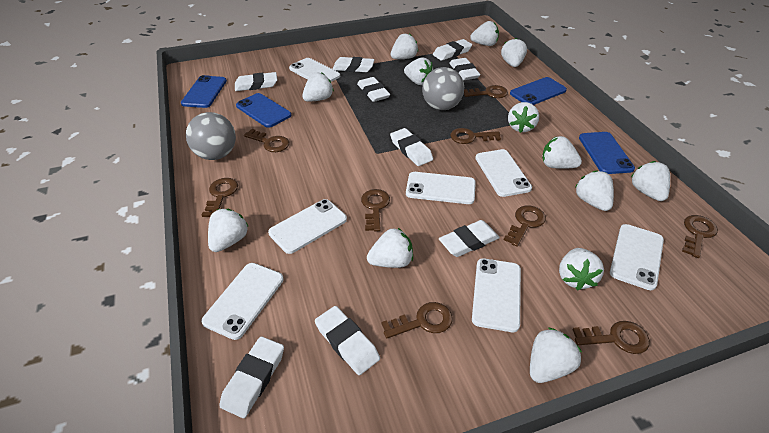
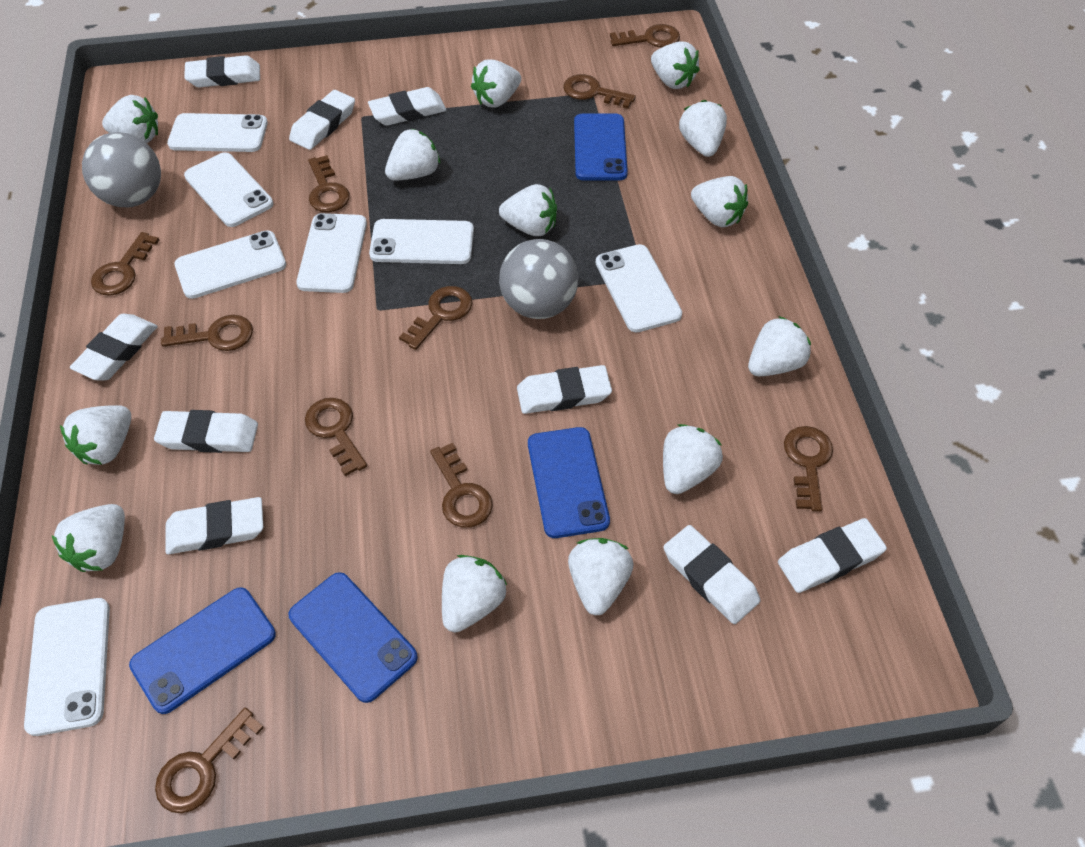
brown key: [202,178,238,217] [244,129,289,152] [361,189,390,231] [381,302,453,339] [450,128,501,144] [464,85,508,98] [504,205,546,247] [572,321,650,354] [682,215,718,258] = 9 -> [91,232,159,296] [155,708,264,813] [161,315,253,351] [305,398,367,476] [308,155,350,212] [399,286,472,350] [430,443,493,528] [563,74,636,109] [610,24,680,47] [784,426,833,512] = 10

